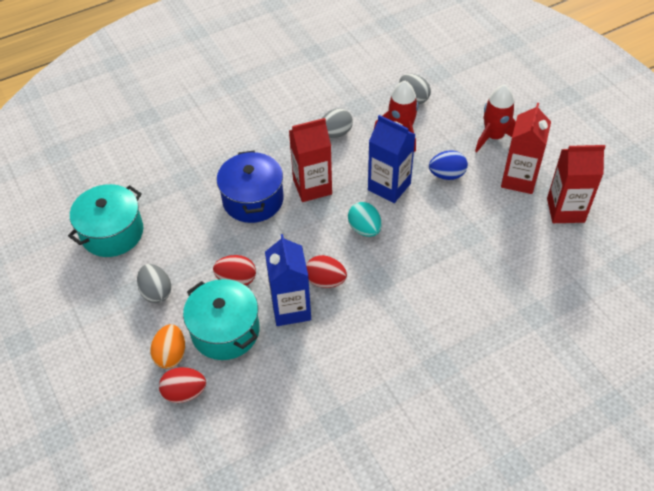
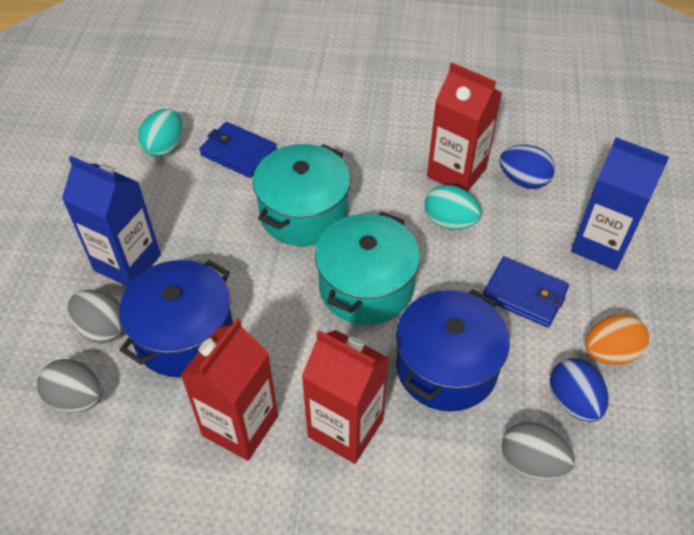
blue egg: [429,150,468,180] = 1 -> [499,145,555,189] [550,358,609,422] = 2
blue pot: [217,151,284,223] = 1 -> [119,260,233,377] [396,289,510,412] = 2
blue wallet: none = 0 -> [199,122,276,178] [483,257,569,328] = 2
red egg: [159,367,206,403] [213,255,256,286] [306,255,347,288] = 3 -> none = 0
red rocket: [374,81,418,152] [475,84,516,152] = 2 -> none = 0
turquoise egg: [348,202,382,237] = 1 -> [138,109,183,157] [425,185,481,230] = 2

